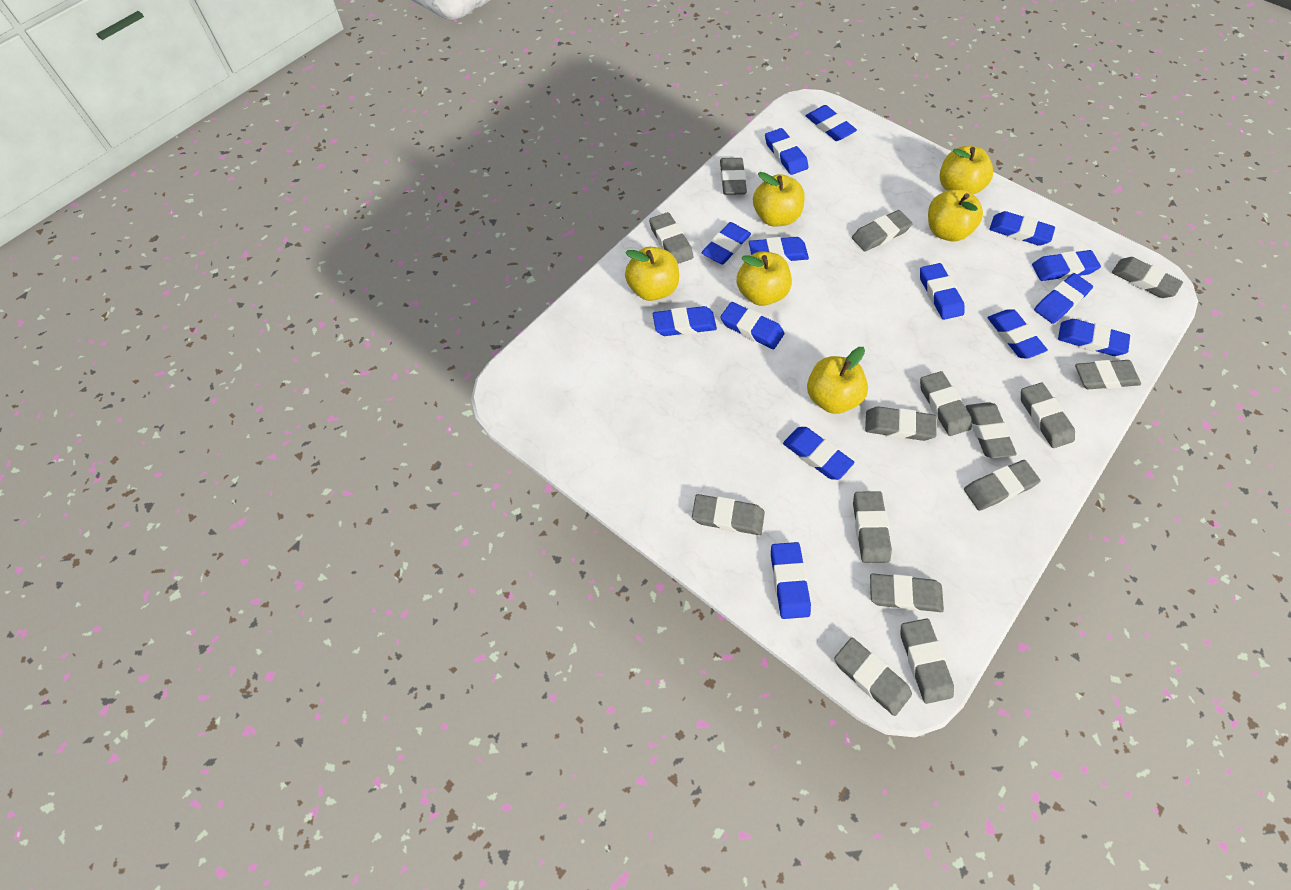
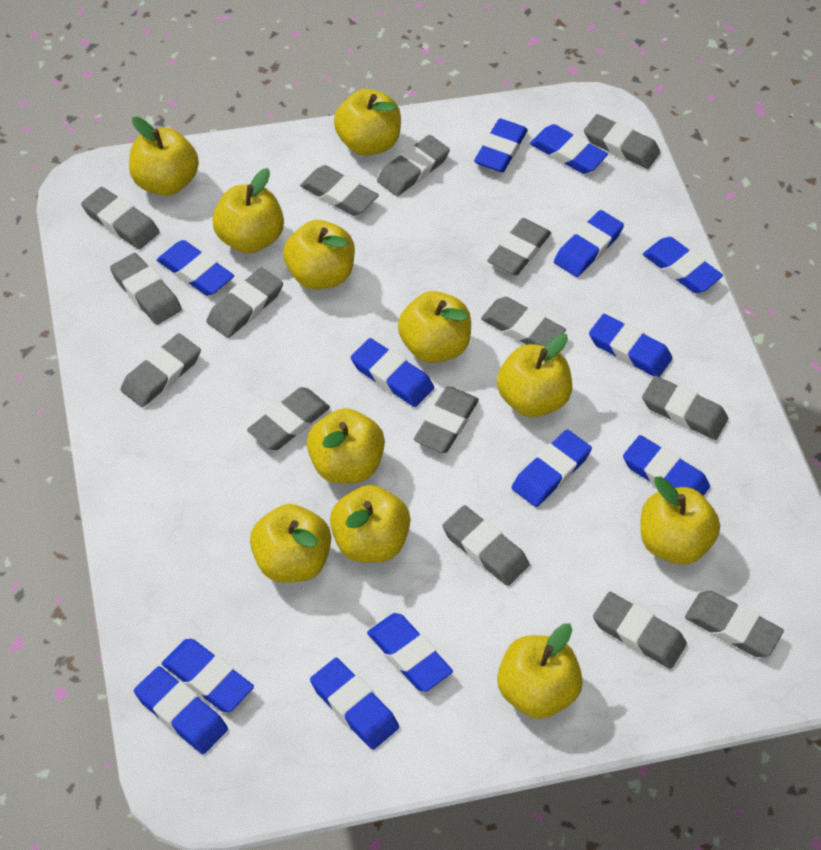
blue eraser: [653,306,717,336] [701,222,751,265] [720,302,784,349] [749,237,809,262] [765,128,808,175] [771,542,811,619] [783,427,854,480] [806,105,857,141] [920,263,964,320] [987,309,1048,358] [989,211,1055,246] [1032,250,1101,281] [1034,273,1093,324] [1058,319,1130,356] = 14 -> [134,666,228,754] [157,240,234,296] [162,639,254,712] [310,658,399,750] [351,338,434,407] [367,613,453,692] [474,119,528,172] [512,430,592,507] [530,124,608,174] [554,210,624,277] [589,314,672,377] [623,435,710,496] [643,237,723,293] = 13
yellow apple: [625,247,679,301] [737,251,792,306] [753,172,805,227] [807,347,868,414] [928,189,983,241] [939,146,993,194] = 6 -> [129,117,199,196] [212,168,284,253] [250,504,331,583] [283,220,355,290] [307,408,385,484] [330,485,411,563] [334,89,401,156] [398,291,471,363] [497,334,572,417] [497,623,583,719] [640,476,720,565] = 11

